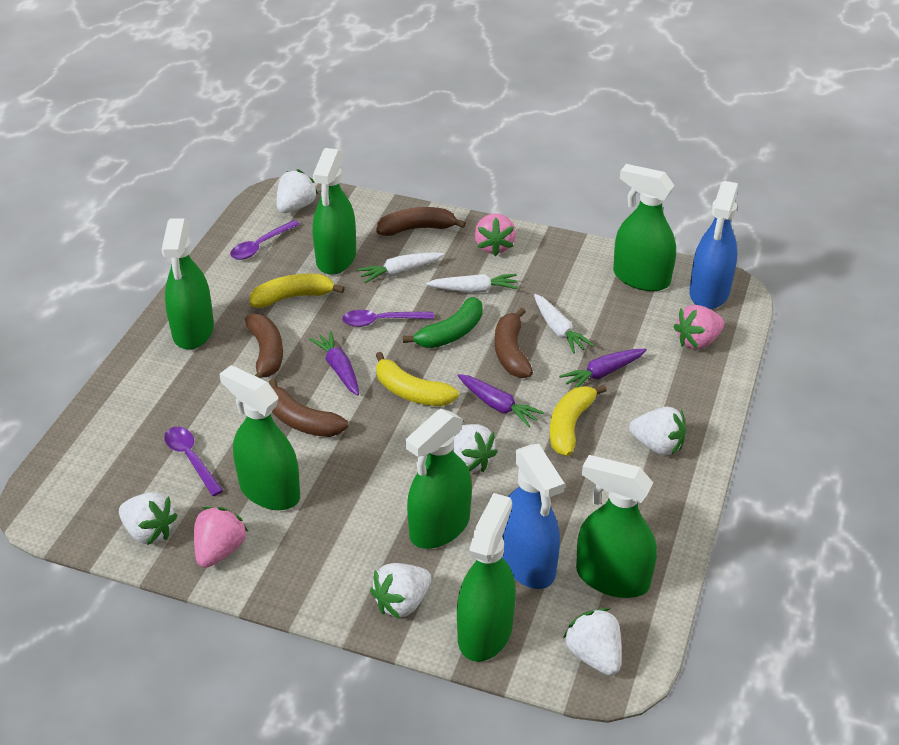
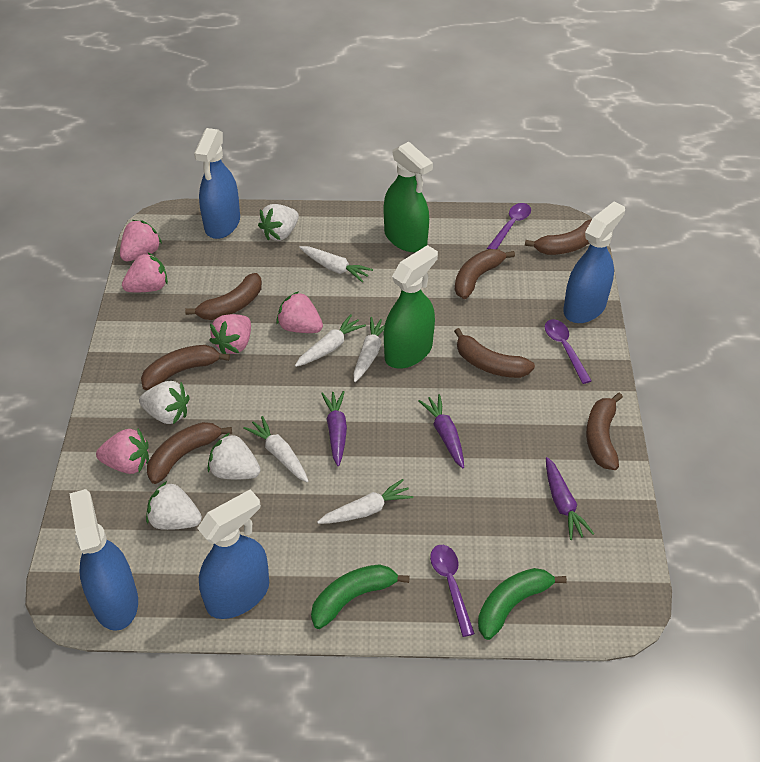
blue spray bottle: [502,444,565,589] [689,181,738,309] = 2 -> [69,489,138,631] [194,128,240,239] [197,489,269,619] [563,202,625,323] = 4
brown banana: [245,313,283,378] [269,379,348,437] [376,207,466,236] [495,307,533,378] = 4 -> [141,345,230,390] [147,422,232,484] [185,273,262,320] [454,328,535,378] [455,249,515,299] [525,220,592,255] [586,393,623,470] = 7
green banana: [403,297,483,348] = 1 -> [311,564,410,629] [478,568,567,640] = 2
green spray bottle: [162,218,214,350] [220,365,300,510] [313,148,356,275] [405,409,472,549] [457,493,516,662] [576,455,657,598] [613,164,676,291] = 7 -> [384,142,433,252] [384,245,438,368] = 2
pink strawberry: [194,507,248,568] [475,213,516,256] [673,305,724,350] = 3 -> [96,429,149,474] [120,220,162,261] [122,252,168,292] [209,314,251,354] [276,291,323,333] = 5
white carrot: [357,252,444,283] [426,274,519,293] [534,294,594,354] = 3 -> [243,416,309,483] [295,314,366,367] [299,246,373,283] [317,479,414,524] [353,317,385,382] = 5
white strawberry: [119,492,178,545] [277,169,318,213] [370,563,432,619] [453,424,498,472] [563,608,622,675] [629,407,686,455] = 6 -> [139,381,190,424] [146,481,202,530] [208,433,261,480] [258,204,299,241] = 4
yellow banana: [250,274,345,308] [375,352,459,406] [550,384,606,456] = 3 -> none = 0

